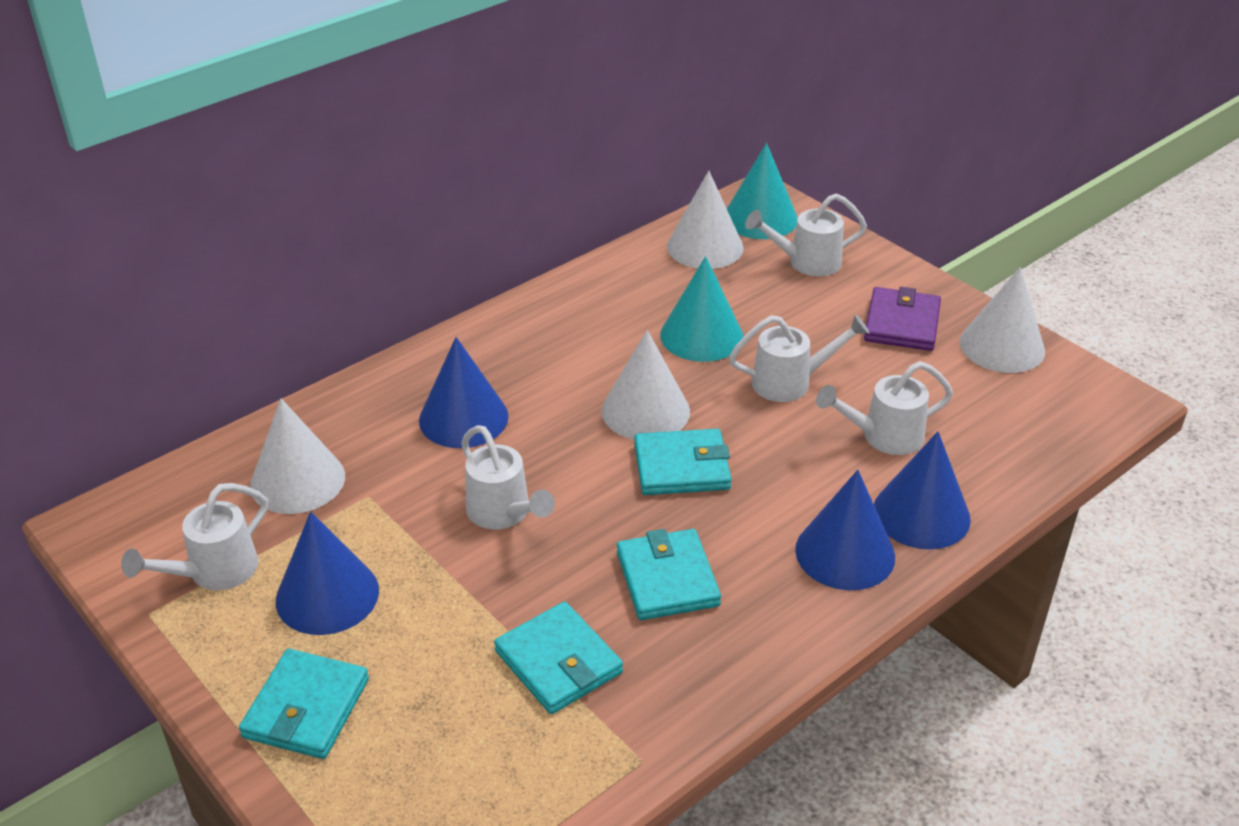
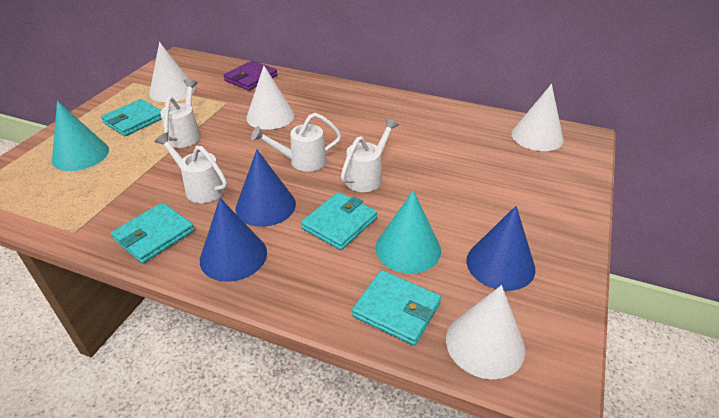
blue cone: [276,512,379,635] [419,337,509,448] [795,470,895,590] [874,431,971,549] = 4 -> [200,198,267,281] [236,150,296,227] [467,206,535,291] = 3
white watering can: [121,483,268,590] [461,425,555,530] [729,314,869,402] [745,193,867,276] [816,361,953,455] = 5 -> [155,132,227,203] [160,79,201,148] [251,113,341,172] [341,118,399,192] = 4

